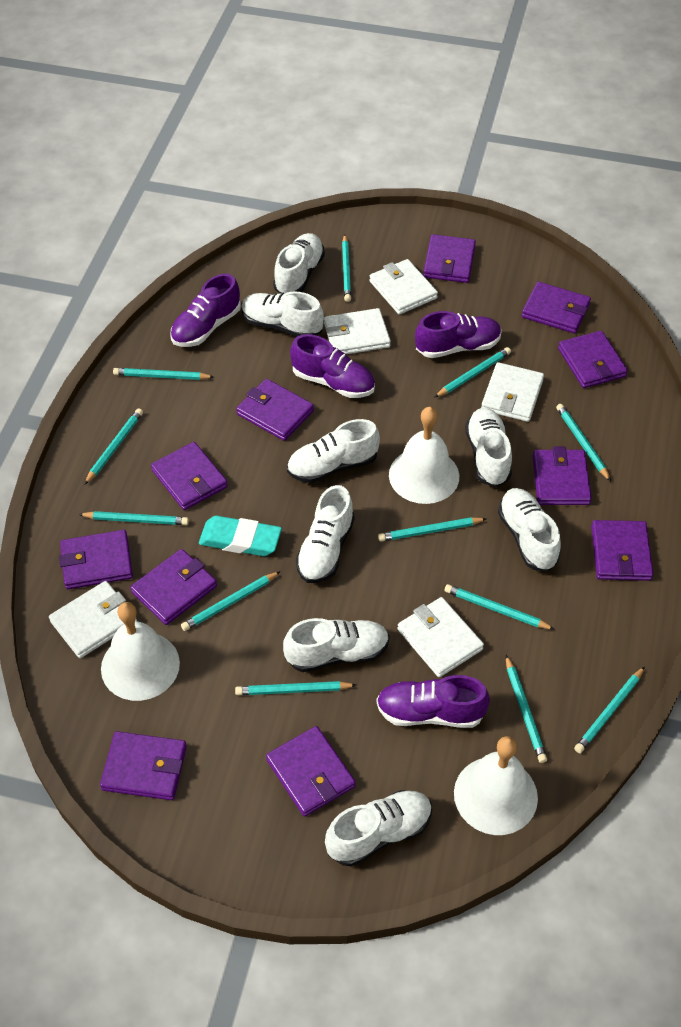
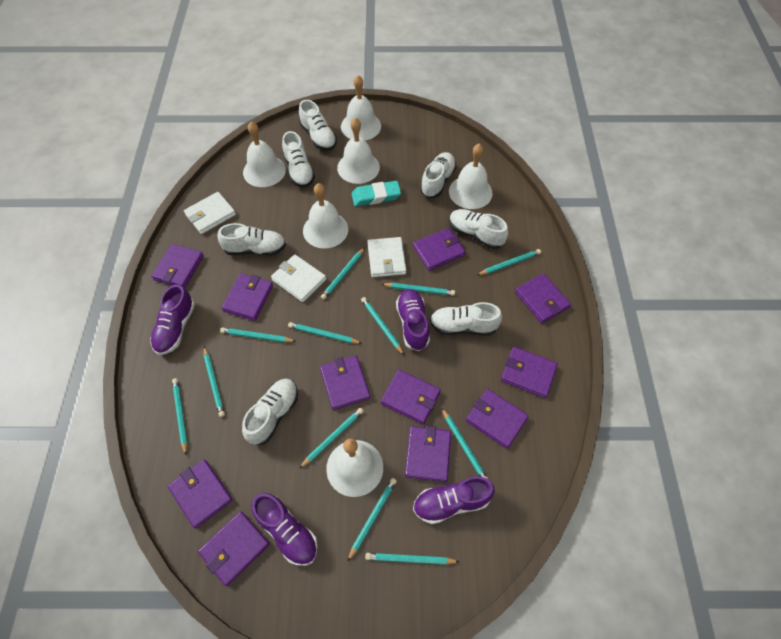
white bell: [101,602,180,701] [389,407,459,504] [454,736,538,835] = 3 -> [243,121,286,187] [303,183,348,248] [326,439,383,497] [337,118,380,184] [341,75,381,141] [449,144,493,209] = 6
white shoe: [241,291,324,337] [273,233,325,293] [283,618,390,672] [287,419,380,483] [296,485,355,583] [325,790,432,866] [465,408,512,487] [498,488,561,571] = 8 -> [217,223,286,256] [242,379,298,445] [282,131,315,188] [299,100,337,151] [420,152,456,198] [430,302,502,335] [449,209,508,249] = 7
white wallet: [49,581,137,658] [324,308,391,354] [369,259,438,315] [397,597,484,677] [481,362,544,422] = 5 -> [184,192,236,234] [271,254,326,302] [367,237,406,277] = 3

